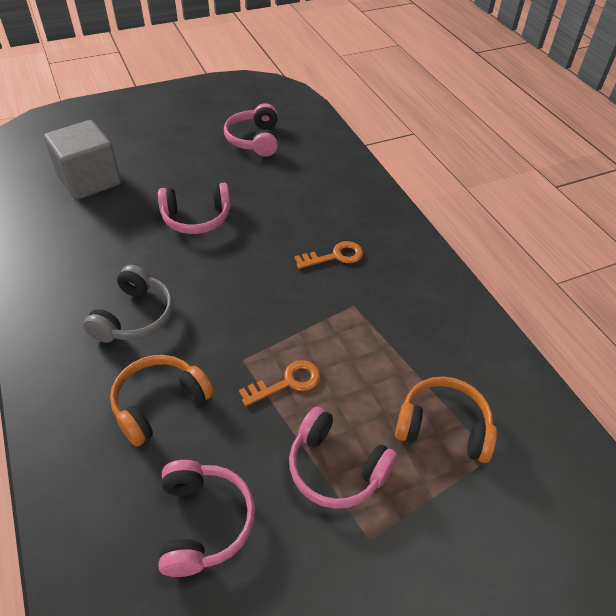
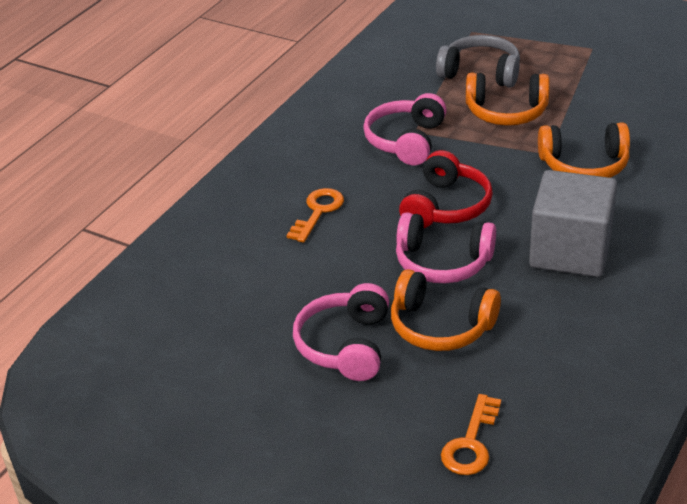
orange headphones: [110,355,214,447] [395,377,497,463] = 2 -> [391,269,501,351] [466,73,550,126] [538,122,630,178] = 3
pink headphones: [158,183,230,234] [159,460,255,577] [224,103,278,157] [289,407,398,509] = 4 -> [293,283,389,381] [363,93,447,165] [396,212,496,283] = 3
red headphones: none = 0 -> [399,150,493,228] = 1

